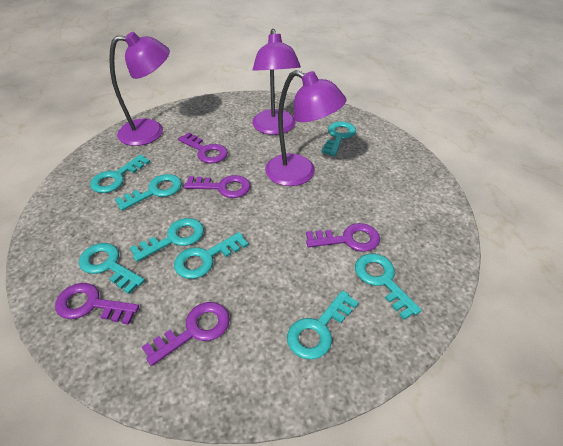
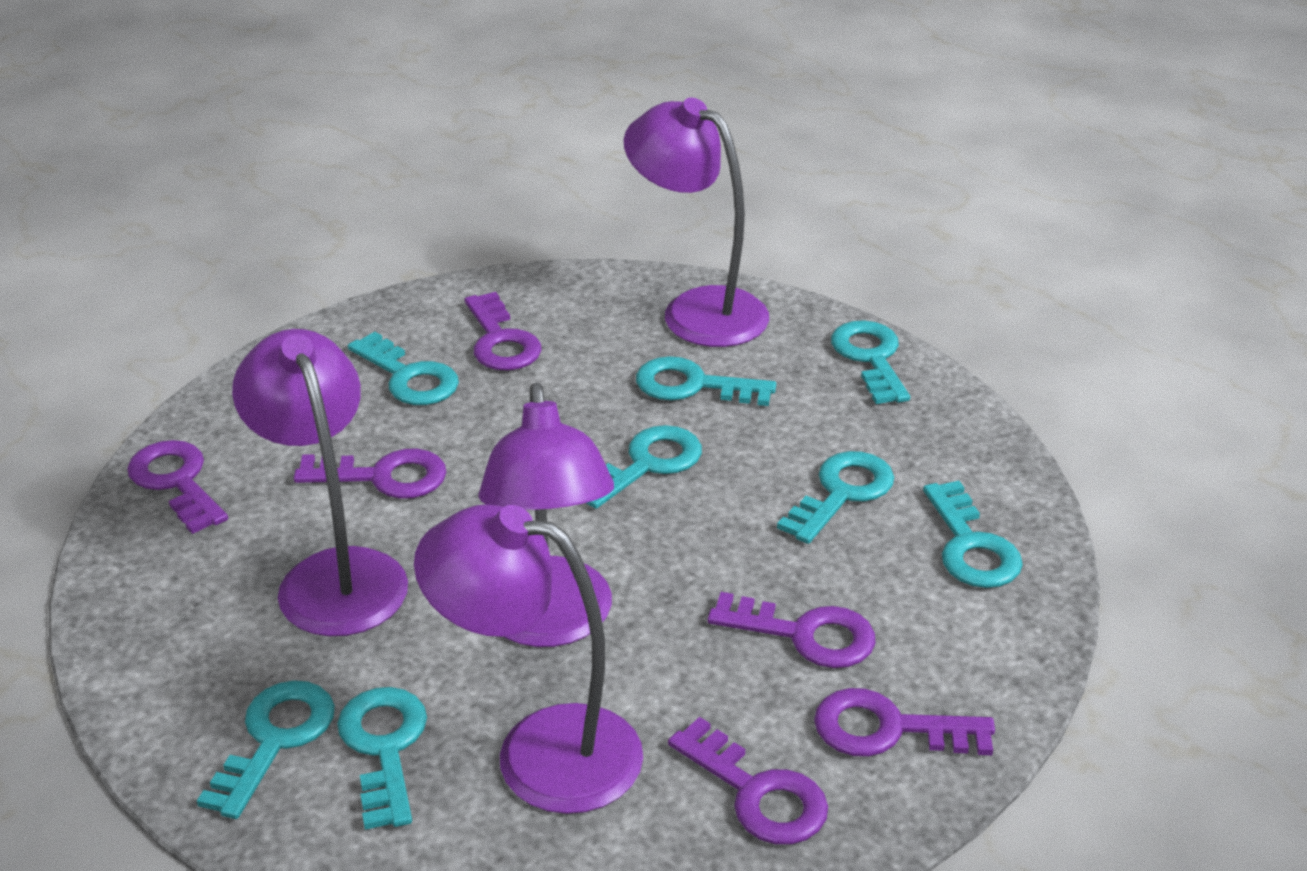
purple key: [55,283,139,324] [142,302,230,366] [178,132,228,163] [184,175,251,198] [306,223,380,252] = 5 -> [127,440,228,534] [294,449,446,499] [464,292,542,371] [668,717,828,845] [708,592,876,668] [814,688,995,757] = 6
purple lamp: [109,32,170,146] [252,29,301,135] [265,70,347,186] = 3 -> [232,329,408,636] [414,504,643,814] [478,383,614,647] [624,98,769,347] = 4

